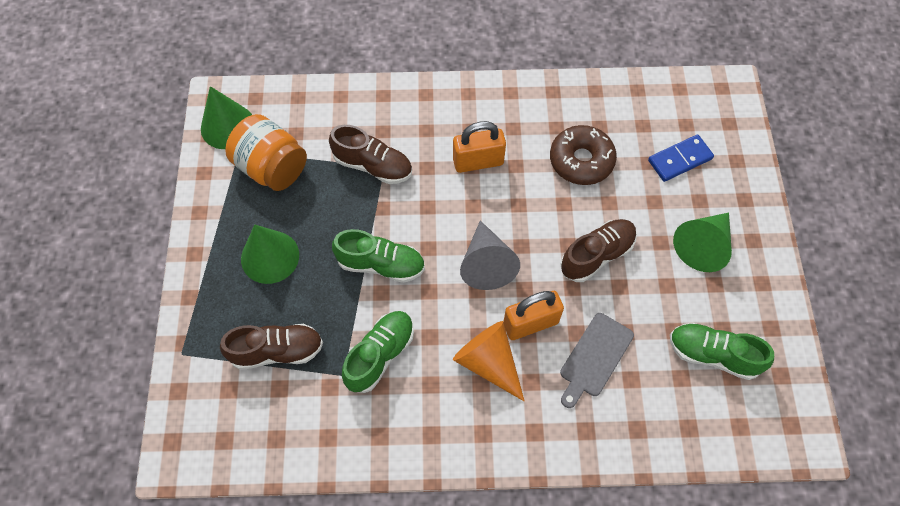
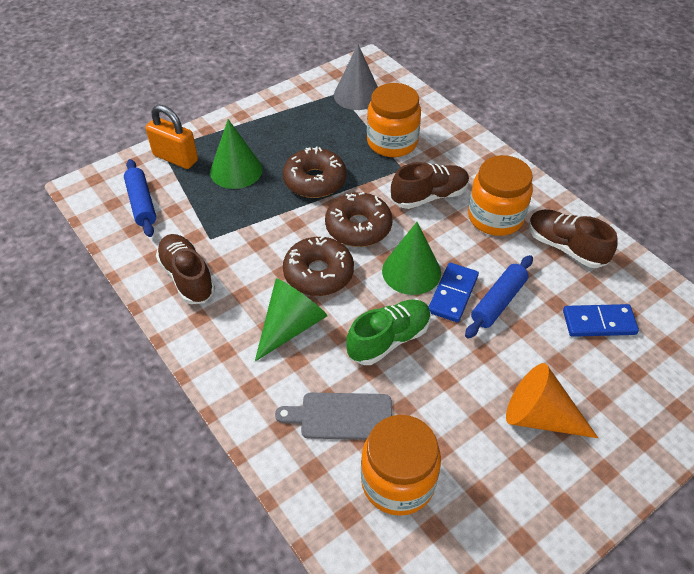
blue domino: [648,134,714,182] = 1 -> [429,263,479,323] [563,304,639,337] = 2
blue rolling pin: none = 0 -> [124,159,156,237] [465,255,533,339] = 2
brown donut: [550,125,617,185] = 1 -> [283,147,347,198] [283,236,354,296] [325,192,392,247] = 3
green shoe: [332,229,425,283] [342,311,414,393] [670,323,774,380] = 3 -> [346,299,431,365] = 1
orange jar: [225,114,307,191] = 1 -> [361,415,441,516] [367,83,421,157] [468,155,533,236] = 3
orange padlock: [453,121,506,173] [503,291,564,340] = 2 -> [145,105,198,169] = 1

